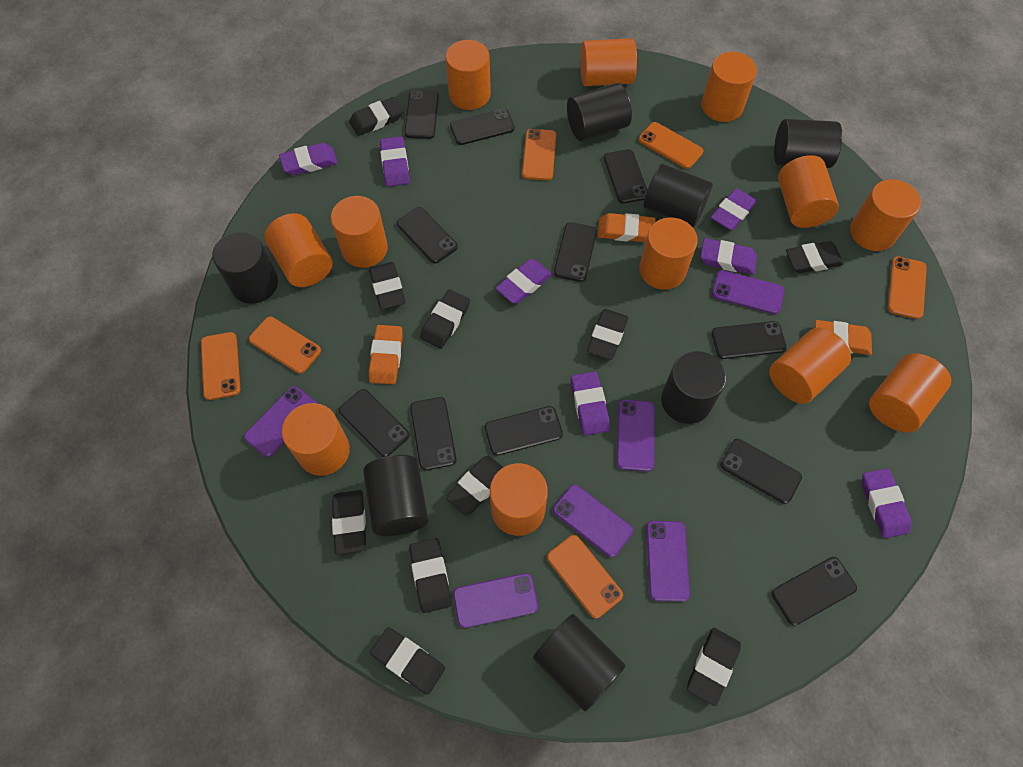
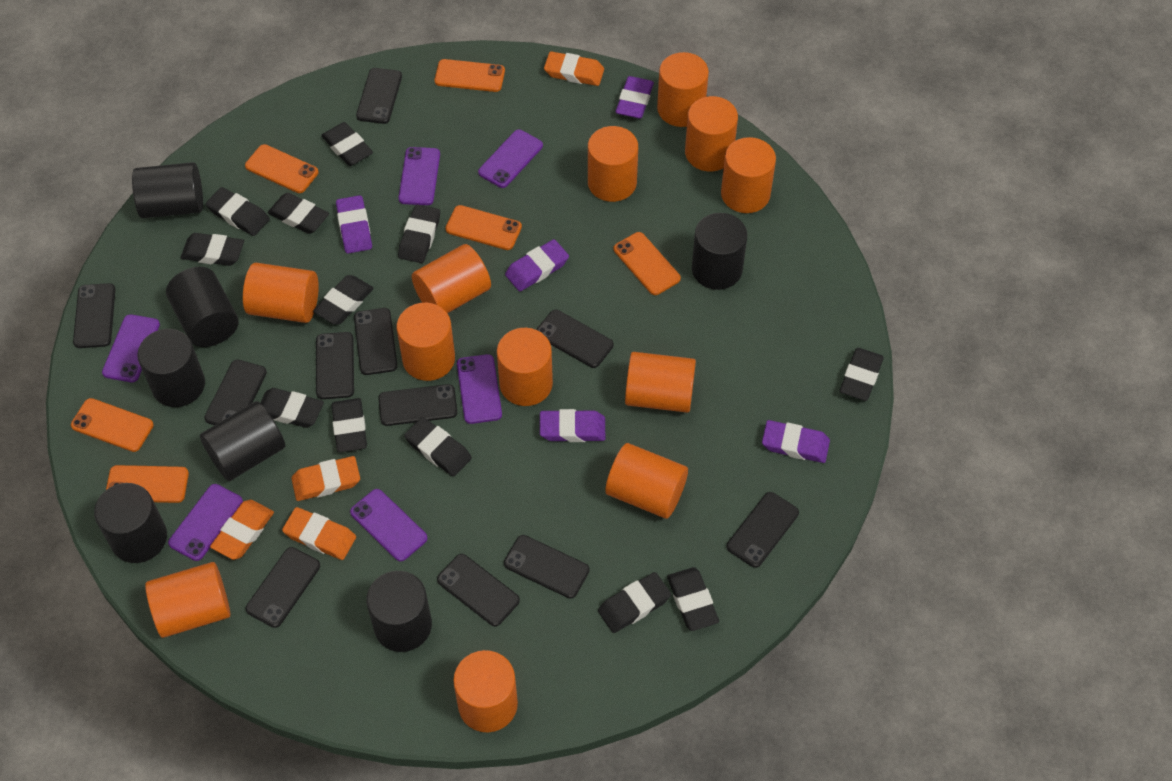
black eraser: [332,490,366,555] [349,97,403,136] [369,262,406,310] [370,627,445,695] [409,538,452,613] [420,289,470,349] [446,456,503,515] [587,309,628,360] [687,628,741,706] [786,241,844,273] = 10 -> [181,233,244,266] [206,187,270,236] [260,388,324,428] [268,193,329,234] [313,275,374,324] [321,122,373,166] [332,398,367,452] [398,204,440,263] [404,417,472,477] [598,572,671,633] [667,567,719,631] [840,348,884,401] = 12
orange eraser: [369,325,403,384] [598,213,655,242] [815,320,872,355] = 3 -> [210,500,274,560] [282,507,356,560] [291,456,360,501] [544,51,604,86] = 4
purple eraser: [279,143,337,175] [380,136,410,187] [496,259,552,304] [571,372,610,435] [700,238,757,275] [711,188,757,231] [862,468,911,538] = 7 -> [336,195,372,254] [505,239,569,291] [540,409,605,442] [616,76,654,119] [762,420,830,463] = 5

